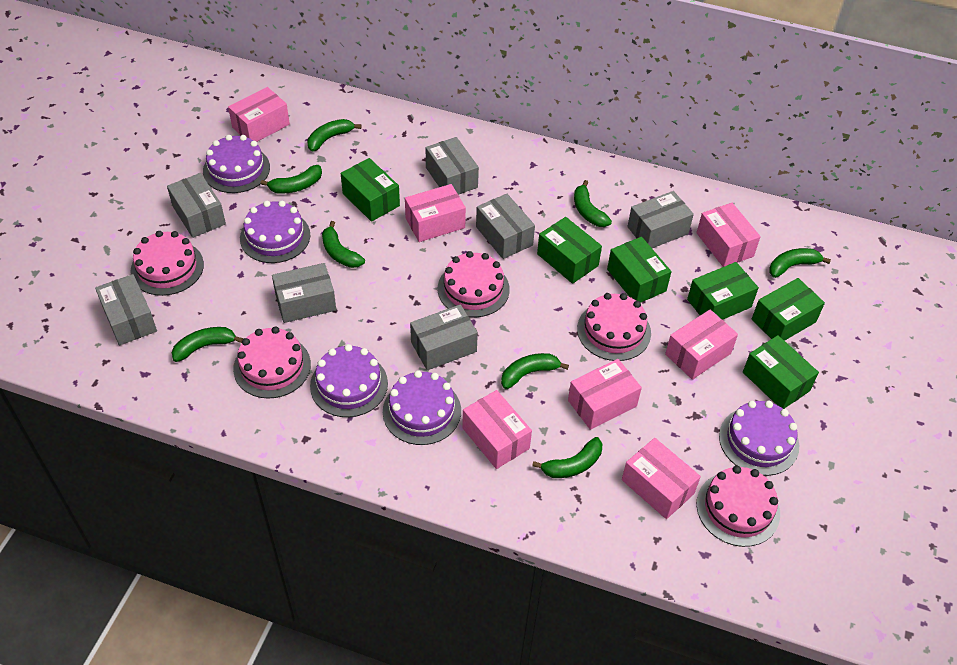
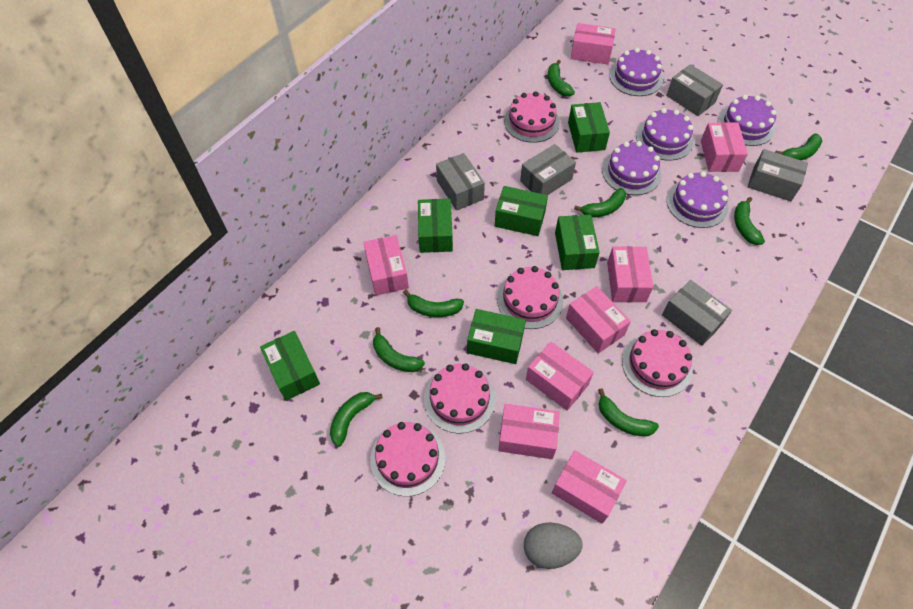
grey box: [95,274,157,346] [167,173,226,238] [272,263,336,323] [410,304,478,370] [425,137,479,195] [476,194,535,259] [628,191,694,248] = 7 -> [436,153,485,211] [520,144,576,195] [662,280,732,346] [666,64,723,116] [748,149,808,201] = 5
grey egg: none = 0 -> [524,522,583,569] = 1
pink box: [228,87,290,142] [405,184,466,242] [462,390,532,469] [568,359,642,430] [622,438,701,519] [665,309,738,380] [697,203,761,267] = 7 -> [363,235,409,296] [498,404,560,459] [526,342,594,411] [552,450,627,524] [566,286,631,353] [571,23,616,65] [607,246,653,302] [701,122,748,172] = 8

